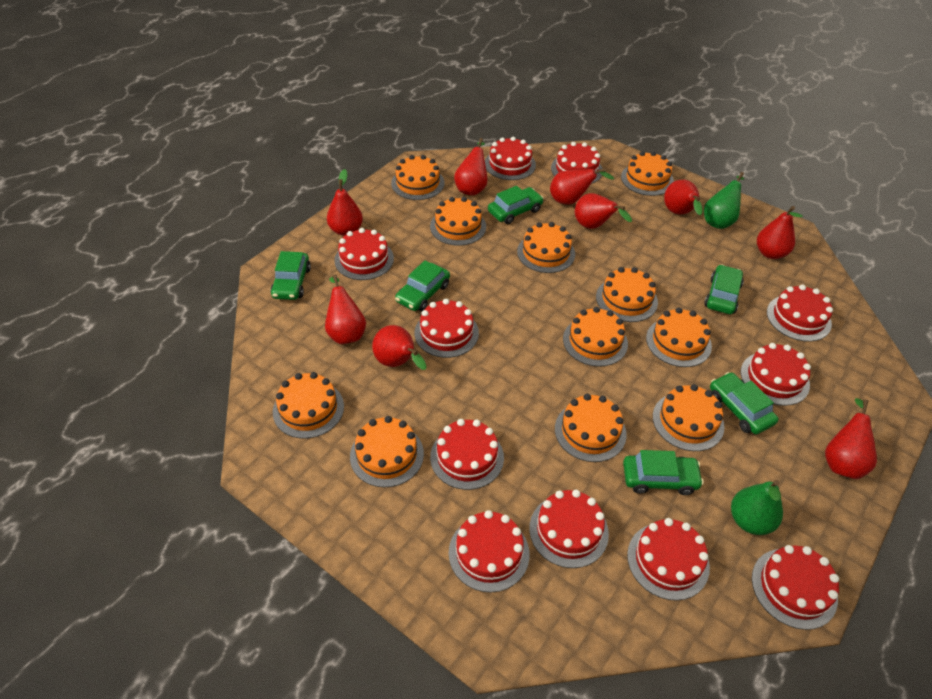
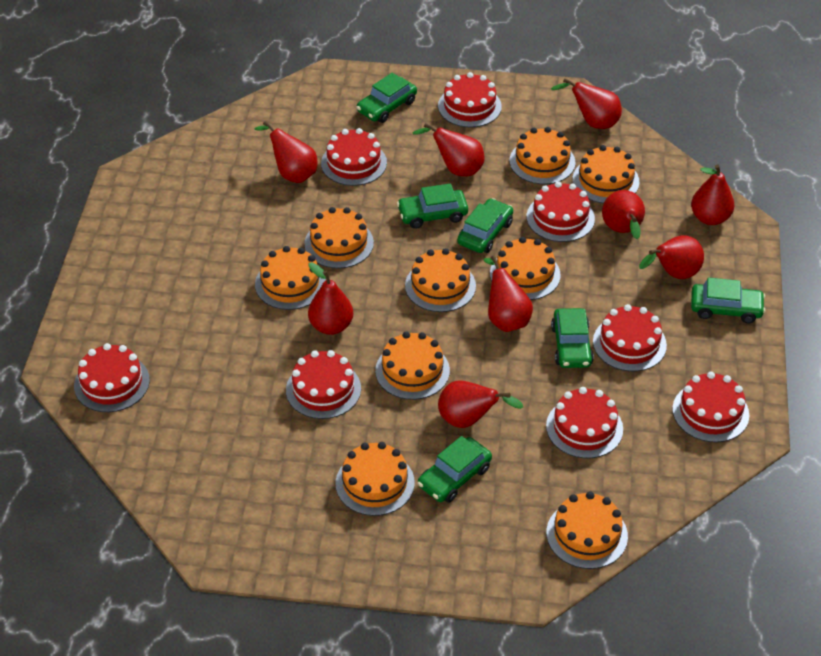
green pear: [704,172,744,229] [731,480,783,535] = 2 -> none = 0
orange cake: [273,372,344,439] [350,416,424,487] [391,155,444,200] [430,197,486,246] [517,222,575,273] [555,394,627,462] [563,307,628,367] [596,267,658,322] [621,151,674,196] [646,308,712,367] [653,384,725,451] = 11 -> [255,246,326,310] [304,207,374,268] [336,442,415,516] [375,332,450,400] [405,248,476,312] [490,237,561,300] [509,127,575,184] [546,491,628,569] [573,145,639,204] = 9
red cake: [334,228,394,280] [415,299,479,358] [430,419,504,490] [449,510,530,592] [485,137,536,180] [529,490,609,568] [551,142,603,184] [627,518,710,601] [741,343,811,406] [752,545,839,630] [767,285,833,342] = 11 -> [74,343,150,412] [286,350,361,419] [321,128,387,186] [438,72,502,128] [526,181,595,242] [546,387,623,458] [593,304,667,372] [672,372,749,442] = 8

